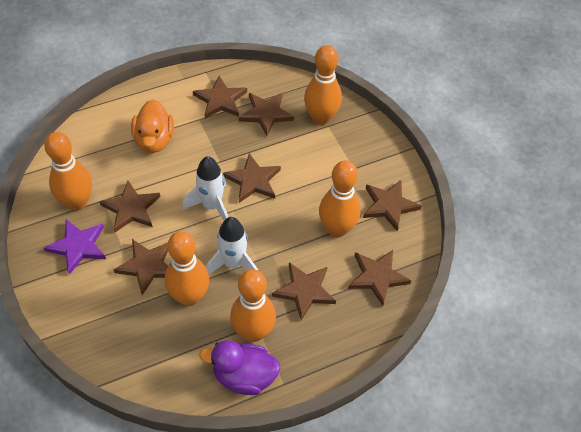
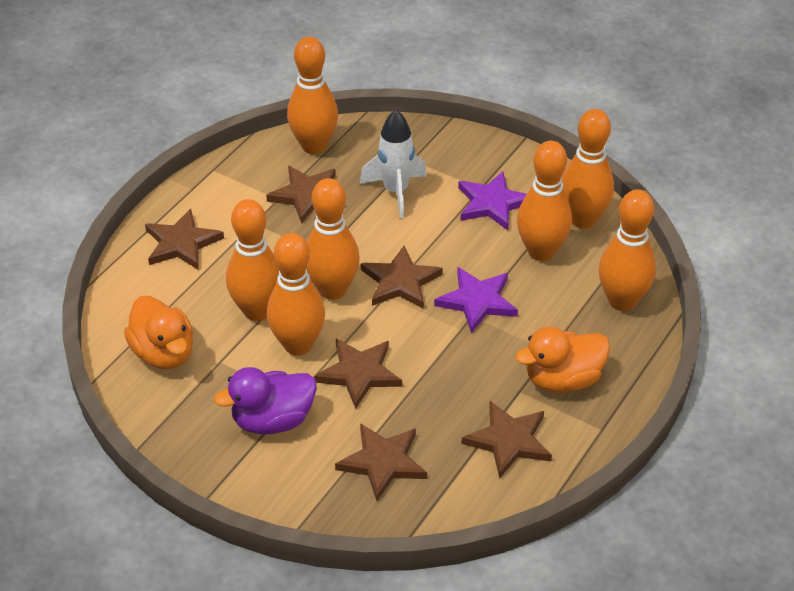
brown star: [99,181,160,232] [113,239,168,295] [193,76,247,119] [223,153,281,203] [239,92,294,136] [272,262,336,321] [348,250,411,306] [363,180,421,232] = 8 -> [145,209,224,270] [266,166,336,224] [314,339,402,409] [335,423,427,501] [361,246,443,309] [462,401,552,478] = 6
orange bowling pin: [44,132,92,211] [165,231,209,306] [230,269,276,342] [304,45,342,125] [319,160,361,237] = 5 -> [226,199,279,321] [267,233,325,355] [287,37,338,154] [306,178,360,300] [517,141,572,261] [562,109,614,229] [599,189,656,311] = 7
orange duck: [131,99,174,153] = 1 -> [124,296,193,369] [515,326,610,393] = 2
purple star: [44,219,106,275] = 1 -> [434,267,518,333] [458,171,527,230] = 2
white rocket: [182,156,228,220] [205,217,258,275] = 2 -> [360,110,427,218] = 1

